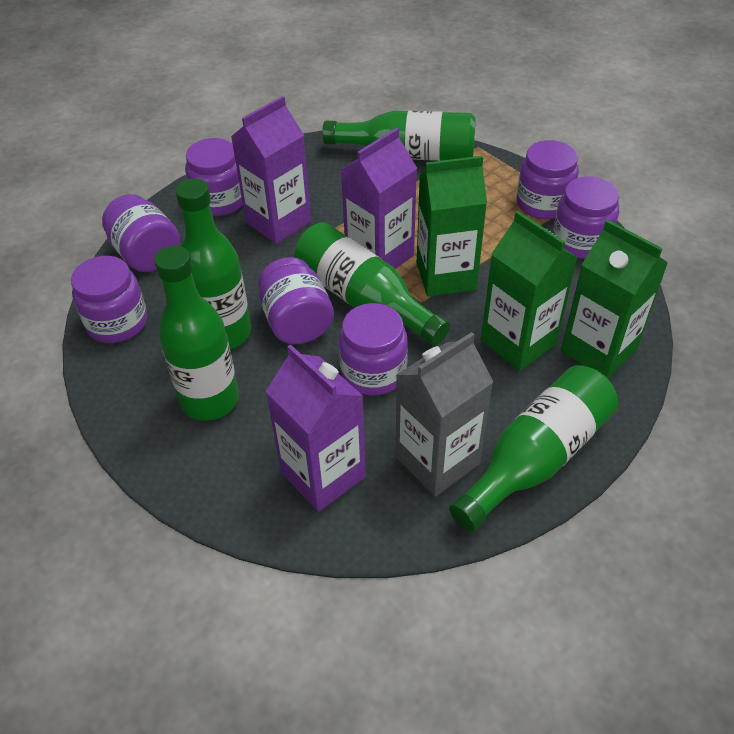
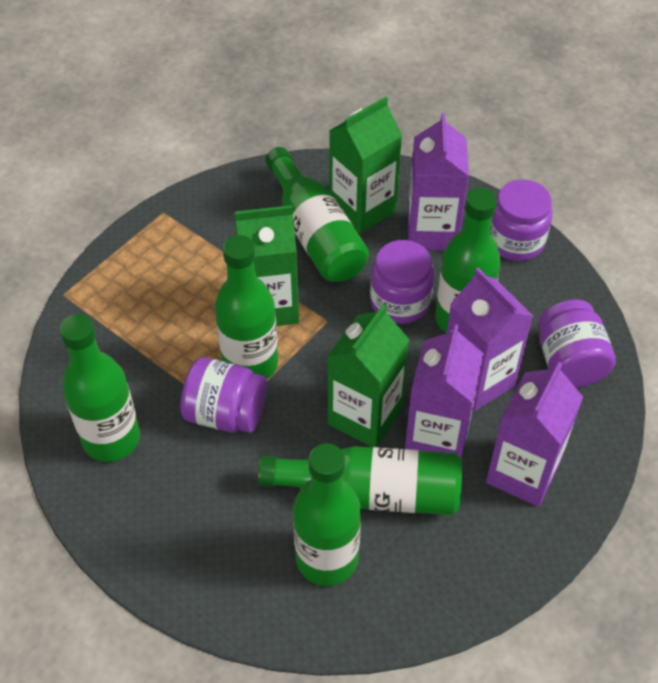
green bottle: [154,246,239,421] [175,178,251,349] [294,222,450,346] [322,111,476,161] [449,365,618,531] = 5 -> [60,314,140,462] [215,235,278,379] [258,446,462,515] [265,147,369,282] [293,443,361,586] [435,188,501,333] = 6
grey carton: [396,332,493,496] = 1 -> none = 0
purple carton: [231,96,311,244] [265,345,366,512] [341,128,417,269] = 3 -> [405,324,484,459] [408,113,469,250] [447,268,533,411] [486,362,583,507] = 4
purple jar: [71,256,147,343] [102,194,180,272] [185,138,243,216] [258,257,334,344] [339,303,408,396] [516,140,579,219] [553,176,619,259] = 7 -> [180,357,267,433] [370,240,434,324] [491,179,553,261] [538,300,616,388] = 4

